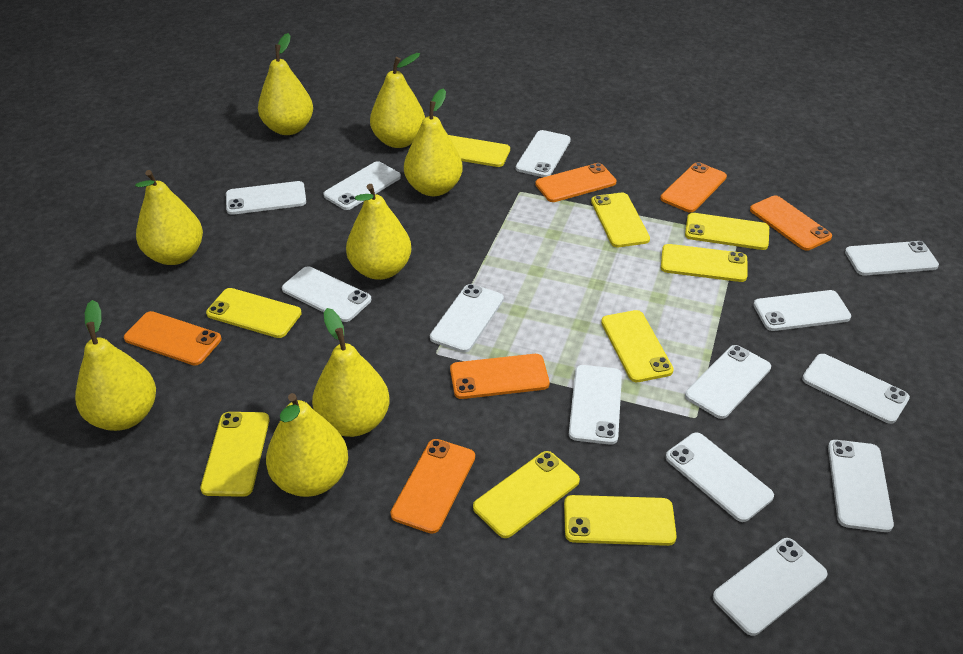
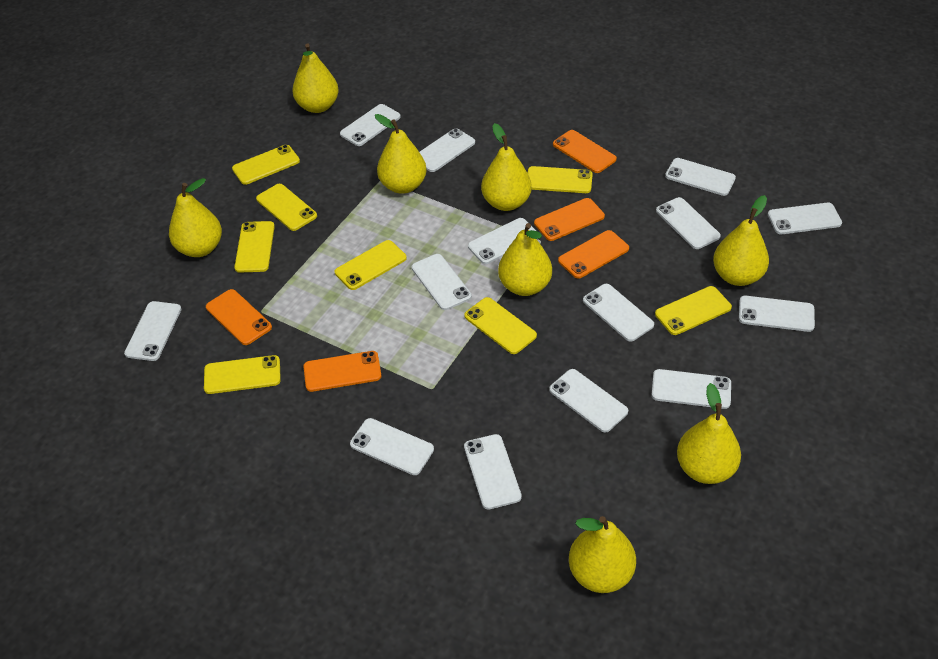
orange phone: [124,311,221,365] [390,439,475,534] [450,354,549,399] [535,163,617,202] [660,162,727,212] [750,195,832,251] = 6 -> [206,289,272,345] [303,351,381,392] [534,198,605,241] [553,130,617,173] [558,230,629,279] = 5
white phone: [226,181,306,215] [282,266,371,322] [323,161,401,210] [430,284,504,353] [516,130,571,177] [569,365,622,445] [666,433,774,522] [685,345,771,419] [713,538,827,636] [753,290,851,331] [802,354,910,424] [828,440,894,532] [845,241,939,276] = 13 -> [124,301,181,361] [340,104,401,146] [350,418,434,475] [412,254,472,310] [420,128,475,172] [464,434,522,509] [468,218,536,264] [549,369,628,432] [583,284,654,342] [652,369,731,409] [656,197,721,249] [665,158,736,196] [739,296,815,332] [768,203,842,234] = 14
yellow phone: [200,412,269,497] [206,288,302,338] [448,135,510,167] [473,451,580,538] [564,495,677,546] [591,193,650,247] [601,310,674,382] [661,244,747,282] [685,213,769,250] = 9 -> [204,355,281,394] [232,145,300,185] [234,221,275,273] [256,184,317,231] [335,240,407,290] [464,297,537,354] [528,166,593,193] [655,286,732,335] = 8

